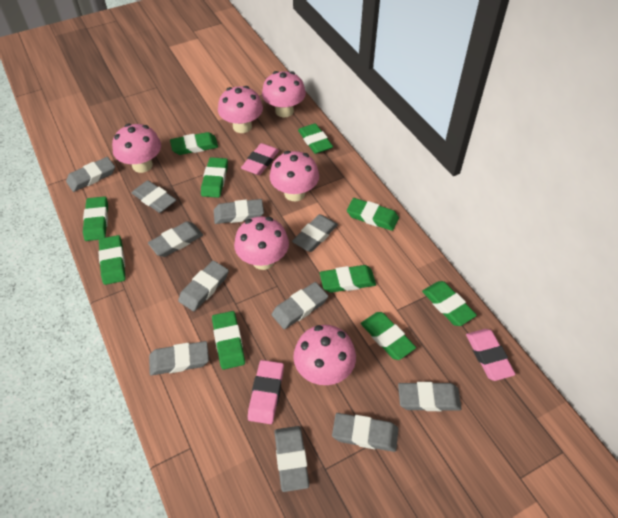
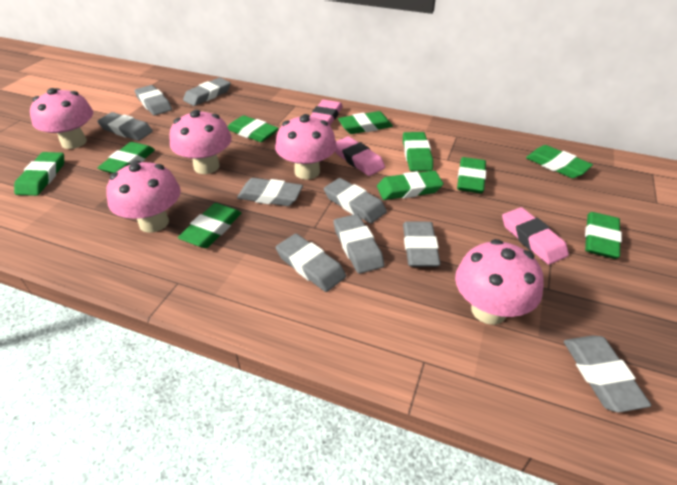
grey eraser: [66,157,115,192] [132,180,176,213] [148,221,203,257] [149,341,209,376] [178,261,229,311] [214,199,264,224] [272,282,328,329] [274,426,309,492] [292,214,338,252] [332,413,398,452] [398,382,462,411] = 11 -> [97,112,153,141] [135,85,172,115] [183,78,231,106] [237,178,303,206] [276,234,346,292] [324,178,387,224] [333,214,384,274] [403,221,441,267] [564,335,651,413] = 9
pink mushroom: [112,124,161,173] [218,86,263,133] [234,216,289,270] [262,71,306,117] [269,151,319,201] [293,325,356,385] = 6 -> [30,88,93,149] [106,160,181,233] [169,110,232,174] [275,114,337,179] [455,239,544,325] = 5

